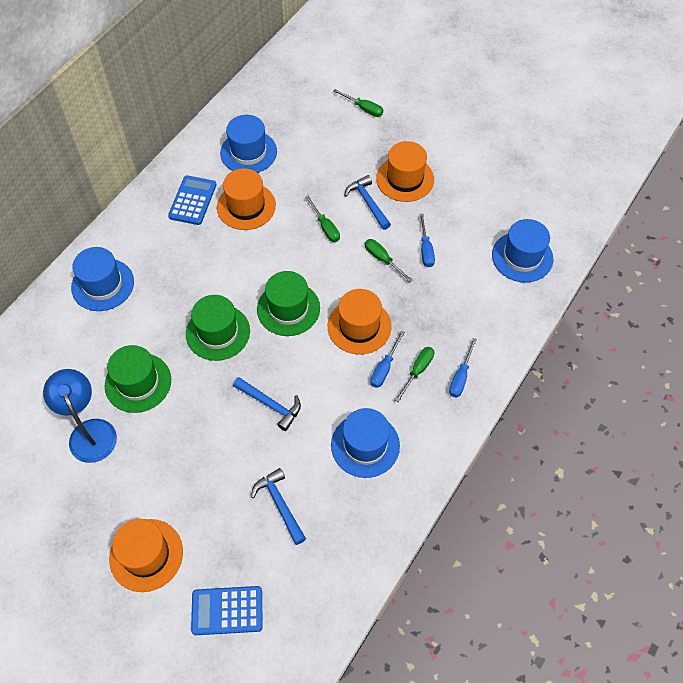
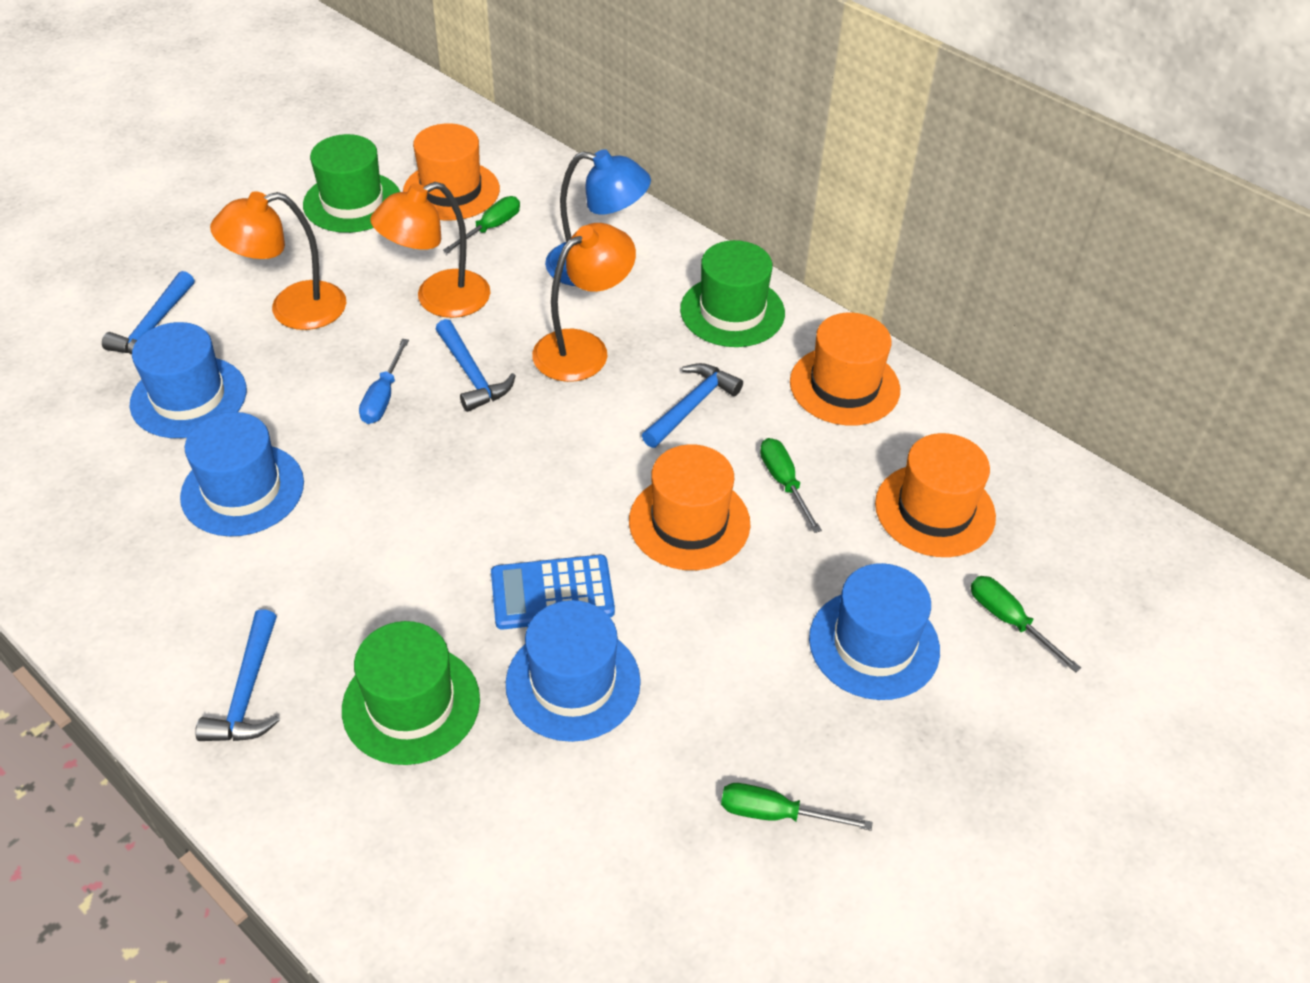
blue calculator: [168,175,216,225] [191,586,263,635] = 2 -> [491,555,615,630] = 1
blue hammer: [233,377,301,431] [251,468,306,545] [344,175,391,230] = 3 -> [102,271,194,355] [195,609,280,741] [436,319,516,412] [642,363,743,448] = 4
blue screwdriver: [370,331,405,388] [420,214,435,267] [449,338,477,397] = 3 -> [359,339,409,424] = 1
orange lamp: none = 0 -> [210,191,346,330] [370,182,490,318] [532,223,636,382] = 3

